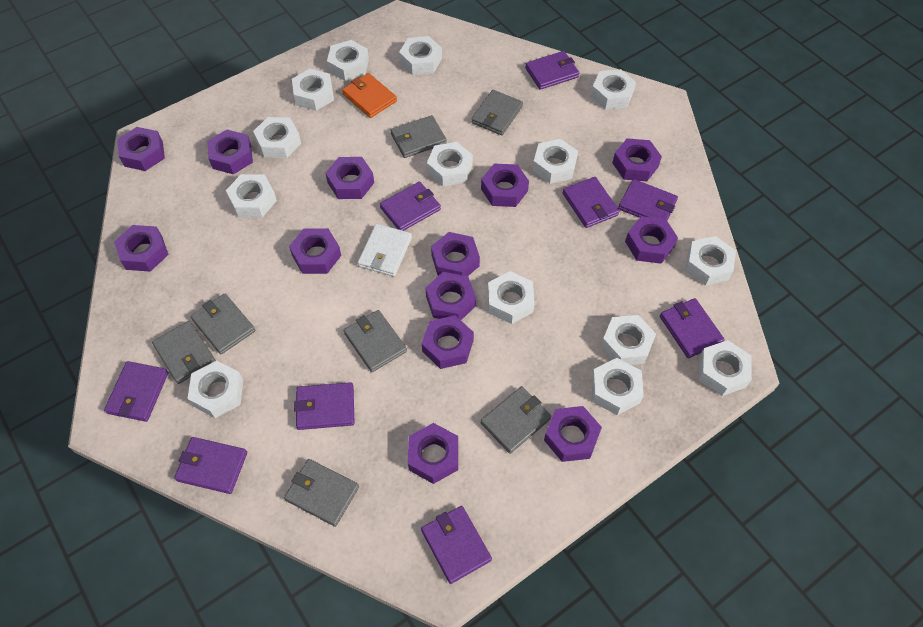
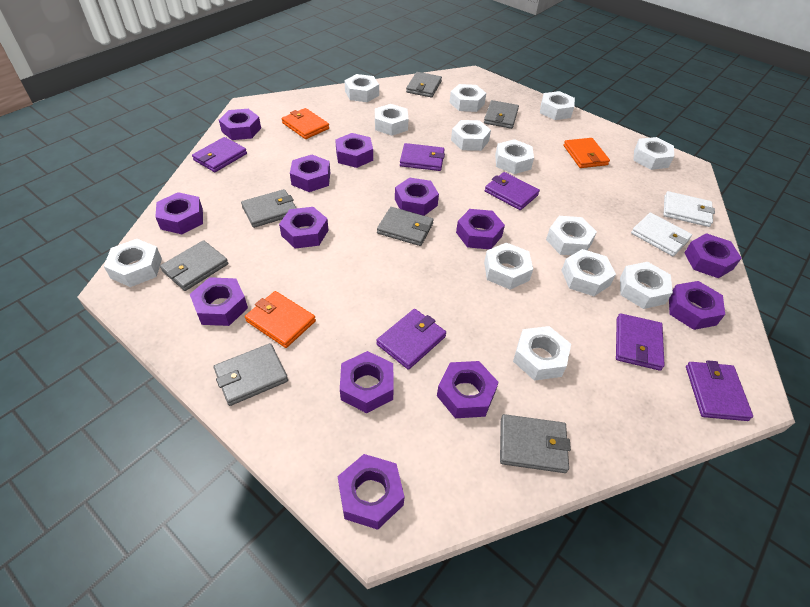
orange wallet: [342,73,397,118] = 1 -> [245,291,316,348] [282,108,329,139] [563,138,610,168] = 3
purple wallet: [104,361,168,422] [174,437,247,494] [294,382,354,430] [380,182,441,231] [421,506,492,584] [525,51,579,90] [563,177,620,228] [618,179,678,220] [660,298,725,358] = 9 -> [192,137,247,172] [376,309,446,370] [400,143,445,171] [485,172,540,210] [616,313,665,371] [686,360,753,421] = 6
white nut: [188,361,243,418] [226,174,277,217] [253,117,301,158] [292,69,334,111] [327,40,369,81] [399,36,442,75] [427,142,473,186] [488,271,535,324] [533,139,578,184] [591,69,636,110] [591,358,644,415] [601,315,656,365] [685,236,736,286] [699,340,752,396] = 14 -> [104,239,162,287] [344,74,379,102] [375,104,408,136] [449,84,486,112] [451,120,491,151] [484,242,533,289] [495,139,534,174] [513,326,571,381] [540,91,575,120] [546,216,597,255] [561,249,616,296] [620,262,673,309] [633,137,674,170] = 13
white wallet: [358,224,412,277] = 1 -> [631,213,692,256] [664,191,715,227] = 2

